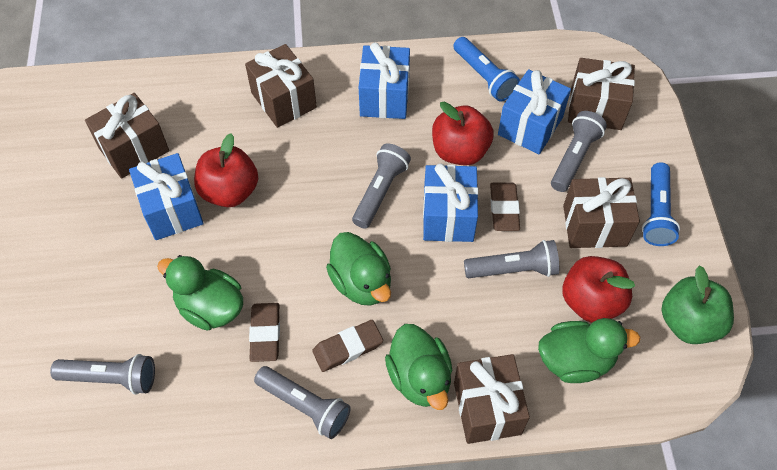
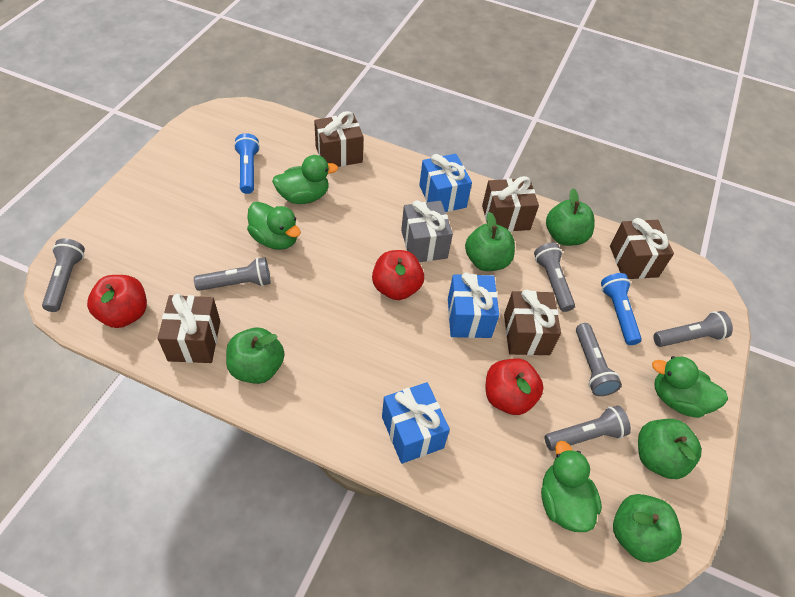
blue gift: [129,153,204,240] [359,42,410,119] [423,163,478,242] [498,69,571,154] = 4 -> [382,382,450,464] [419,154,472,212] [448,272,499,338] = 3
brown eraser: [249,303,280,362] [312,320,383,372] [490,183,520,231] = 3 -> none = 0
green apple: [661,266,734,344] = 1 -> [226,328,285,384] [465,212,515,271] [546,188,595,246] [613,494,682,562] [638,419,702,479] = 5
grey flashlight: [50,354,155,394] [254,366,351,439] [352,144,411,229] [464,240,559,278] [551,111,607,192] = 5 -> [42,239,85,312] [194,257,271,291] [534,243,575,312] [545,406,631,451] [576,323,622,396] [653,311,733,347] = 6
grey gift: none = 0 -> [401,200,453,262] = 1

